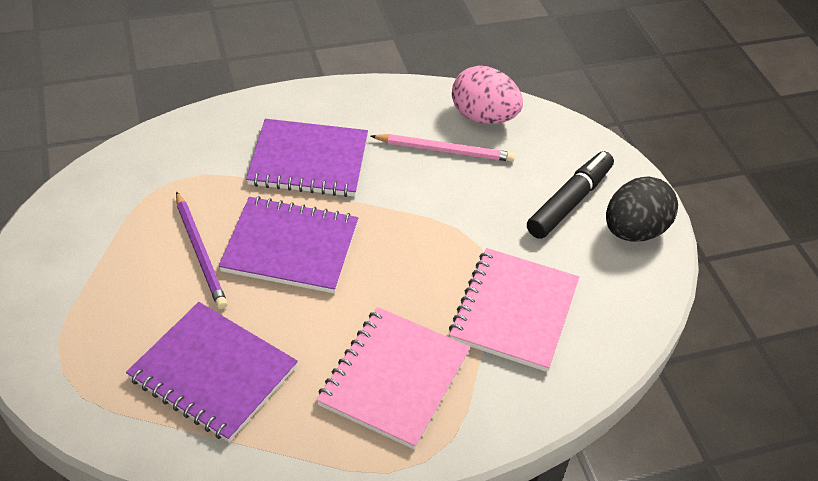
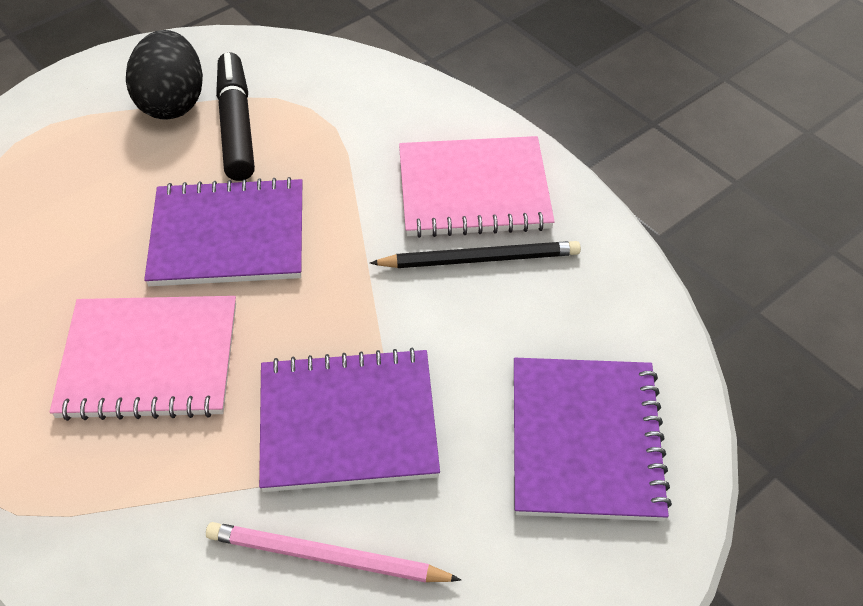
black pencil: none = 0 -> [370,241,581,268] = 1
pink egg: [452,66,523,124] = 1 -> none = 0
purple pencil: [176,191,228,309] = 1 -> none = 0

